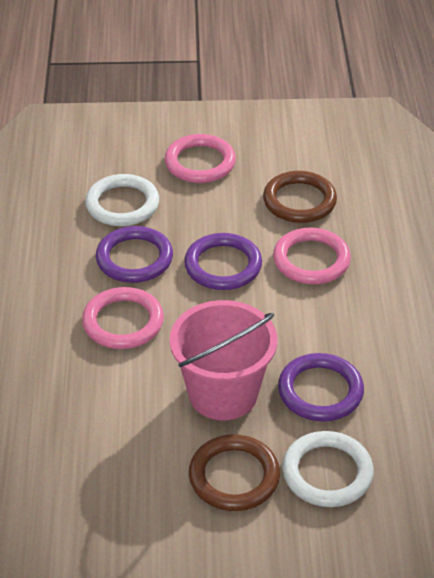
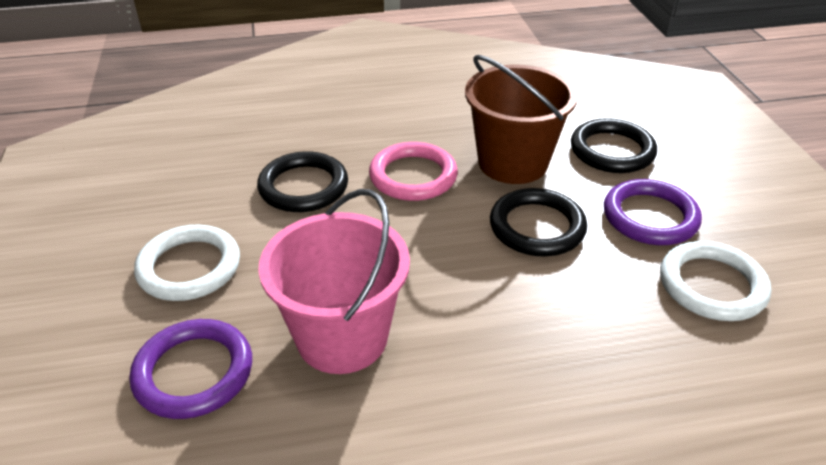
black ring: none = 0 -> [257,151,348,212] [490,188,587,257] [571,118,657,173] = 3
brown bucket: none = 0 -> [465,55,578,184] = 1
brown ring: [189,434,280,511] [263,171,337,223] = 2 -> none = 0
pink ring: [82,287,164,349] [165,134,236,183] [273,228,351,284] = 3 -> [369,142,458,201] = 1
purple ring: [96,226,173,283] [184,233,262,290] [278,353,364,422] = 3 -> [130,319,252,419] [604,179,702,245] = 2

